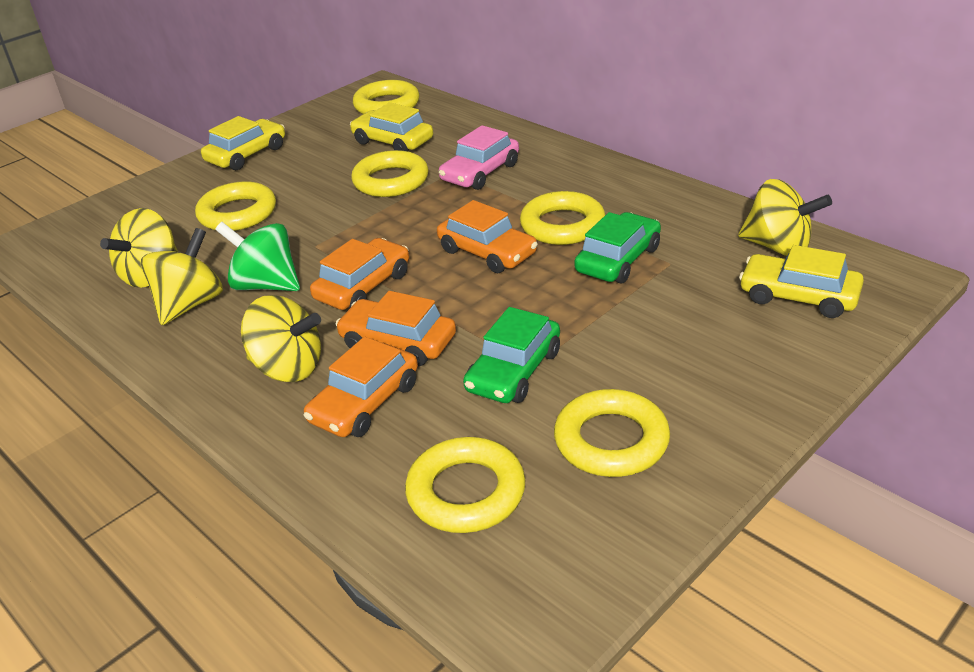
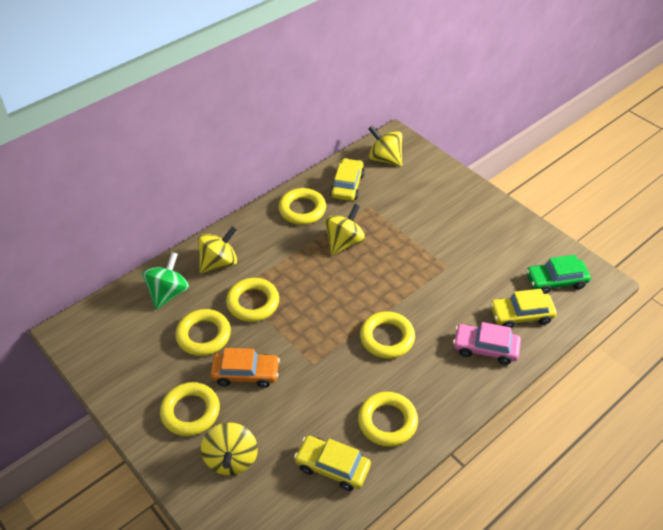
green car: [463,307,560,403] [574,212,661,283] = 2 -> [526,255,591,294] = 1
orange car: [304,337,418,437] [310,238,409,310] [336,291,456,366] [437,200,538,273] = 4 -> [210,348,280,388] = 1

